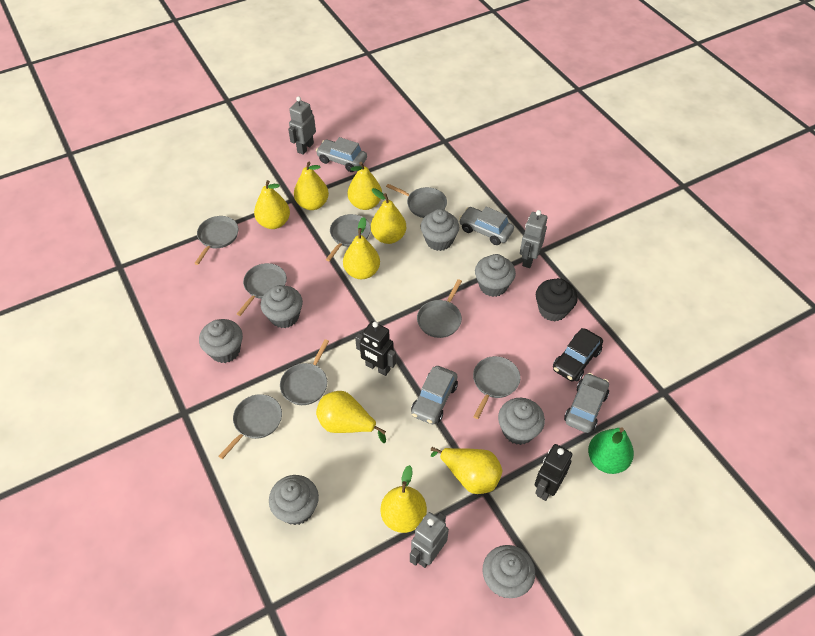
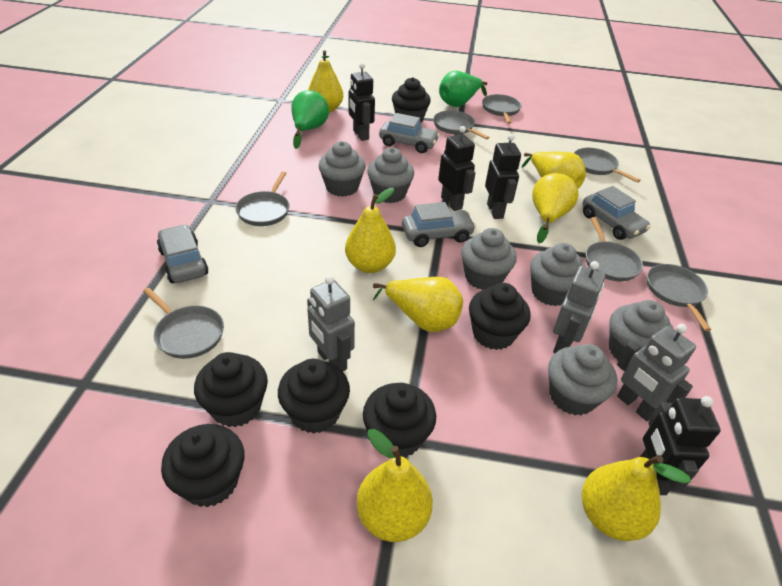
black car: [553,328,603,381] = 1 -> none = 0
black cupcake: [536,278,578,322] = 1 -> [161,424,245,507] [194,352,268,427] [278,358,350,434] [363,383,436,458] [392,77,431,122] [469,283,531,350] = 6
black robot: [355,321,396,376] [535,444,572,501] = 2 -> [349,63,375,141] [438,126,475,211] [485,134,521,219] [640,396,721,495] = 4
green pear: [588,427,634,474] = 1 -> [291,90,329,149] [439,71,487,107] = 2
grey cupcake: [199,319,243,363] [261,285,303,328] [269,475,319,525] [421,209,459,251] [475,254,516,297] [483,545,535,598] [498,398,545,445] = 7 -> [319,141,366,197] [367,148,414,203] [461,228,517,290] [530,243,586,306] [548,344,617,416] [609,300,673,361] = 6
grey pan: [194,216,238,265] [219,394,282,459] [237,263,287,316] [280,339,329,405] [326,214,371,261] [386,184,447,218] [417,279,462,338] [473,356,520,419] = 8 -> [143,287,224,359] [235,172,289,226] [433,110,490,139] [482,94,522,124] [574,148,641,183] [586,217,643,282] [647,264,711,331] = 7
yellow pear: [254,180,290,229] [294,162,329,210] [316,391,386,443] [343,217,380,279] [348,162,382,210] [371,188,406,244] [380,465,427,533] [431,447,502,494] = 8 -> [308,50,343,113] [345,188,396,273] [356,429,433,542] [373,277,463,332] [522,152,586,188] [532,173,578,243] [582,455,691,541] = 7

